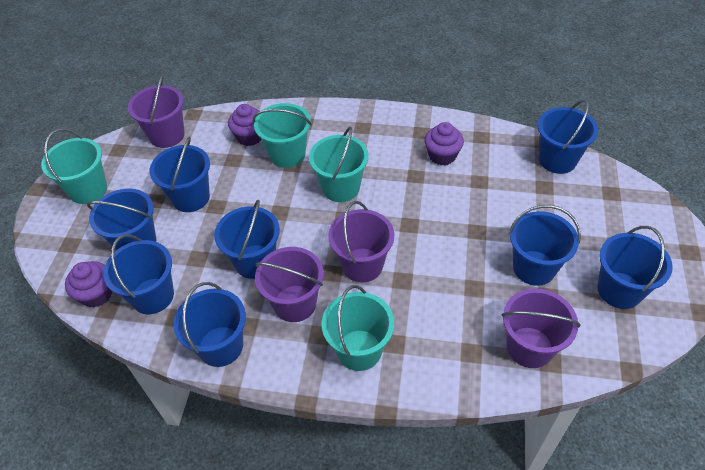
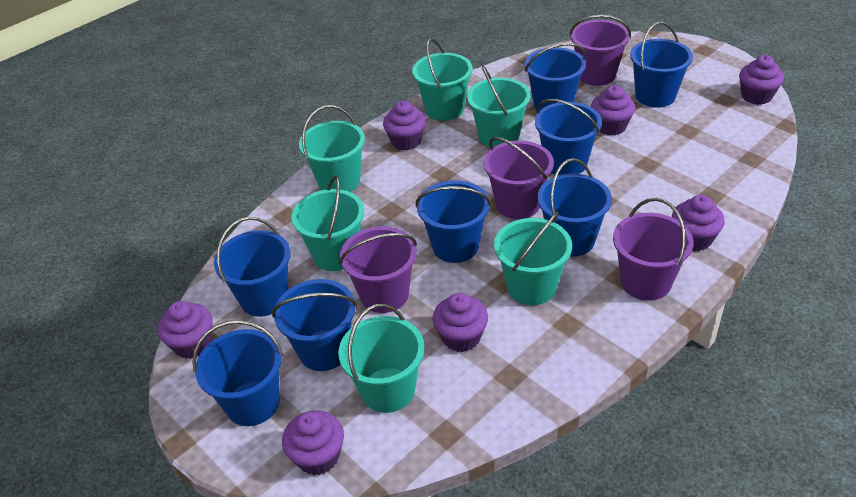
purple cupcake: [65,261,112,307] [228,104,261,146] [424,122,464,166] = 3 -> [158,301,213,359] [282,410,344,475] [383,101,426,151] [432,293,488,352] [591,85,635,136] [672,195,725,251] [739,55,784,105] = 7
turquoise bucket: [41,128,107,204] [253,103,312,168] [309,127,369,202] [321,285,394,371] = 4 -> [291,176,364,271] [299,105,365,192] [338,304,424,413] [412,38,473,121] [467,66,531,148] [494,212,572,305] = 6

